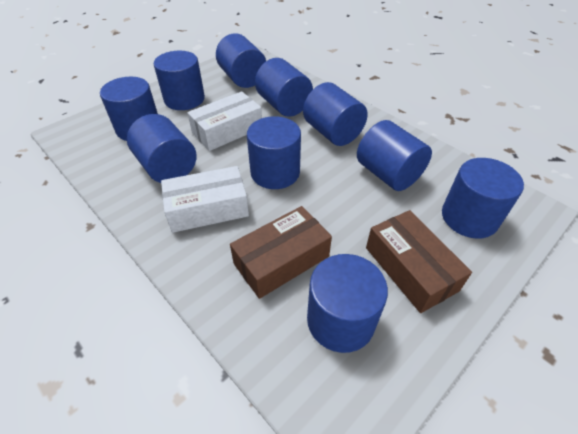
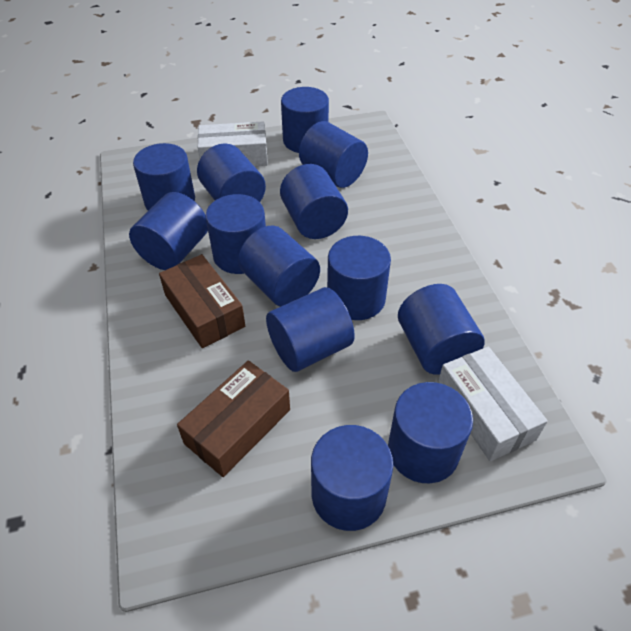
blue cylinder: [100,77,158,141] [127,114,197,183] [154,51,205,110] [216,33,266,88] [247,116,301,189] [255,58,313,117] [303,82,368,146] [307,254,388,353] [357,120,432,191] [442,158,524,239] = 10 -> [129,192,208,270] [133,143,195,211] [197,143,266,202] [205,194,266,274] [238,225,320,307] [266,287,355,372] [280,164,348,239] [281,87,329,153] [299,121,368,188] [311,425,393,531] [327,236,391,320] [388,382,473,483] [398,284,485,375] = 13

